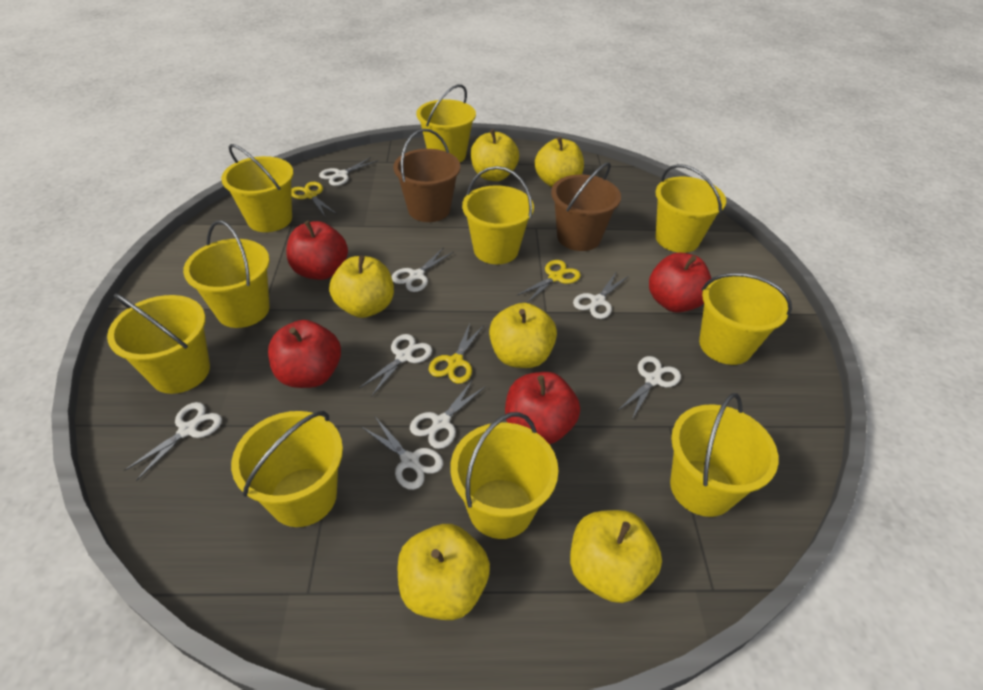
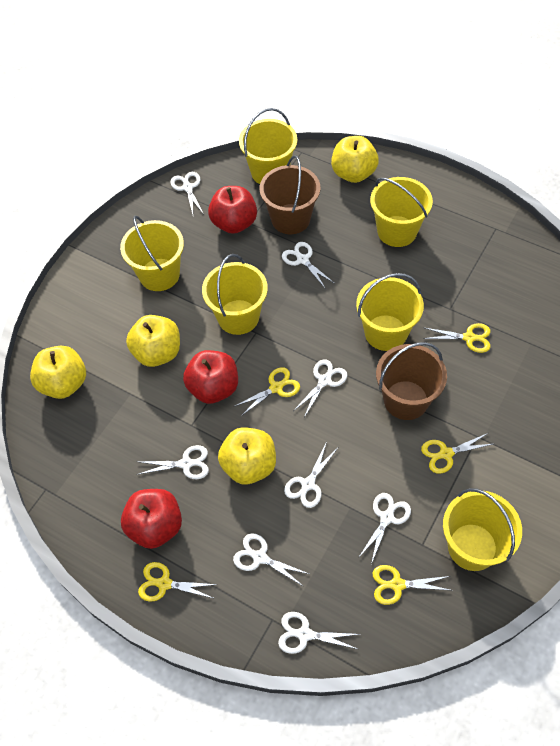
red apple: [268,320,341,388] [286,221,348,280] [505,372,580,444] [649,253,711,313] = 4 -> [121,489,182,549] [183,350,238,404] [208,186,257,234] = 3
yellow apple: [329,255,394,318] [398,524,490,620] [471,129,519,181] [489,303,557,368] [535,137,584,187] [570,510,662,603] = 6 -> [30,346,86,399] [126,315,180,367] [218,427,276,485] [331,136,379,183] = 4
yellow bucket: [107,293,210,394] [183,220,270,328] [221,144,293,232] [231,411,343,527] [417,84,476,162] [450,412,559,539] [462,166,534,264] [656,164,726,253] [670,393,779,517] [699,273,792,365] = 10 -> [120,216,184,291] [202,254,268,335] [239,108,297,184] [356,273,424,351] [370,177,433,247] [443,488,522,571] = 6
yellow scissors: [291,182,337,218] [429,323,484,384] [516,260,581,303] = 3 -> [138,562,218,602] [233,367,300,417] [373,565,450,605] [421,433,493,474] [423,323,490,353] = 5

